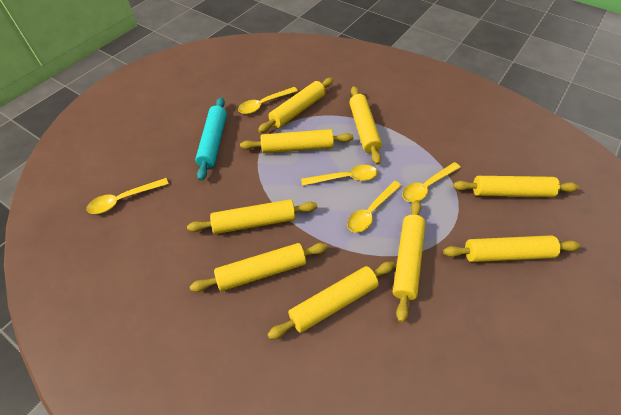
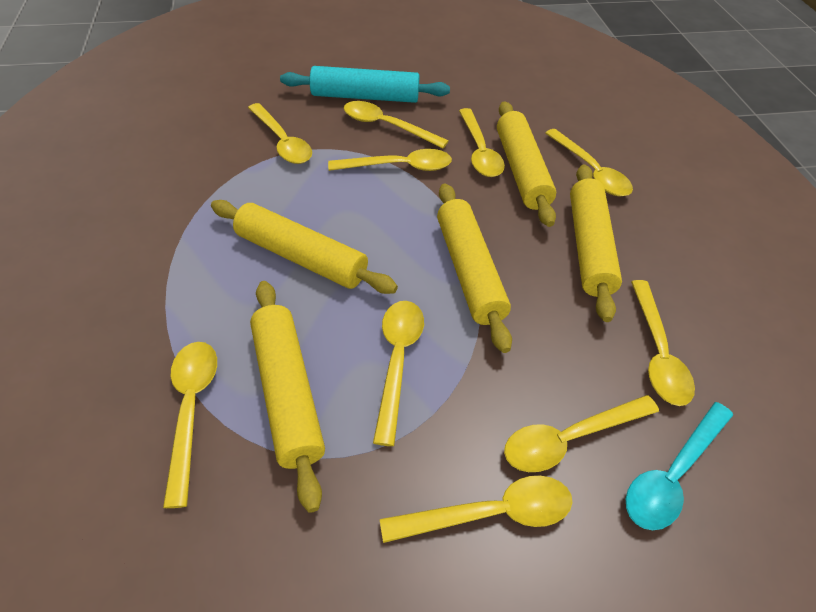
turquoise spoon: none = 0 -> [626,402,733,530] = 1
yellow rolling pin: [187,199,317,234] [190,243,328,292] [240,129,354,153] [258,78,333,133] [267,262,395,340] [349,86,382,165] [393,200,426,323] [443,235,580,262] [453,176,579,197] = 9 -> [211,200,398,294] [250,281,325,513] [437,183,512,353] [497,101,556,227] [570,165,622,322] = 5
yellow spoon: [87,178,169,214] [238,87,298,114] [301,165,378,186] [347,181,402,233] [402,162,461,202] = 5 -> [163,342,217,508] [248,103,312,164] [328,149,452,171] [344,101,449,148] [373,301,424,446] [380,476,572,543] [459,108,505,177] [504,395,659,472] [545,129,633,197] [631,280,695,406] = 10

